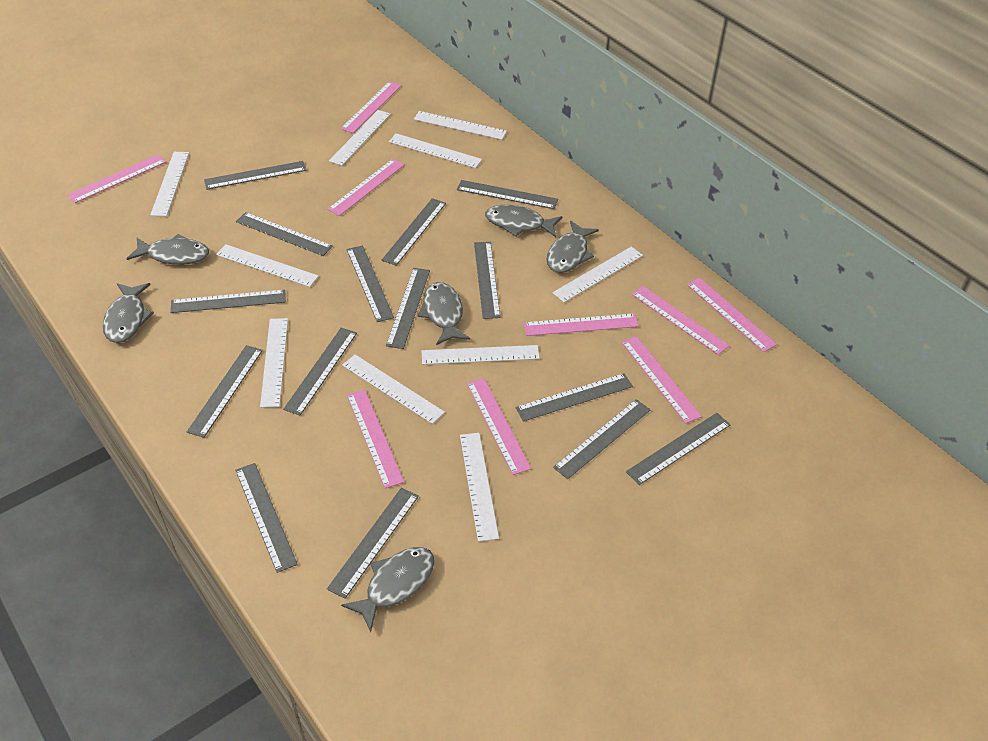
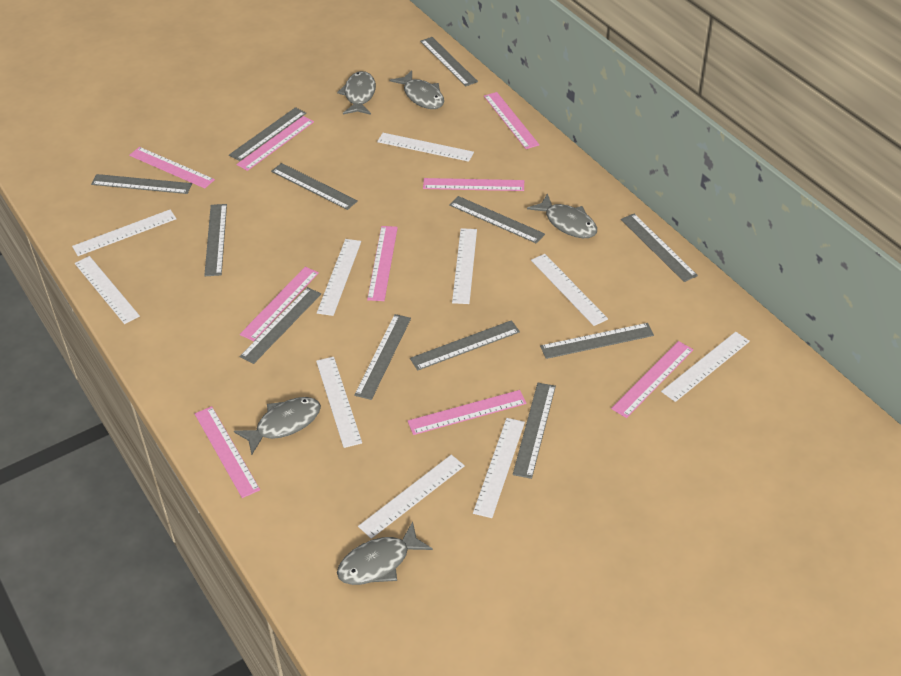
grey fish: [103,283,154,343] [126,234,209,265] [341,547,434,632] [418,282,470,345] [485,205,562,237] [547,220,599,273] = 6 -> [234,397,321,455] [337,71,376,115] [337,522,433,585] [390,70,444,109] [527,193,597,238] = 5
grey ruler: [170,290,286,313] [187,345,263,438] [204,161,306,190] [235,463,298,573] [236,212,333,256] [283,328,357,415] [327,488,419,599] [347,245,394,322] [382,198,446,266] [386,268,430,349] [457,180,558,209] [474,242,501,319] [516,373,633,421] [553,399,650,479] [626,413,731,485] = 15 -> [91,174,192,194] [204,204,227,276] [229,107,306,161] [239,287,321,364] [271,163,358,210] [354,314,411,400] [410,320,520,371] [420,37,478,86] [449,196,545,244] [513,383,556,479] [540,323,654,359] [621,214,698,282] = 12

